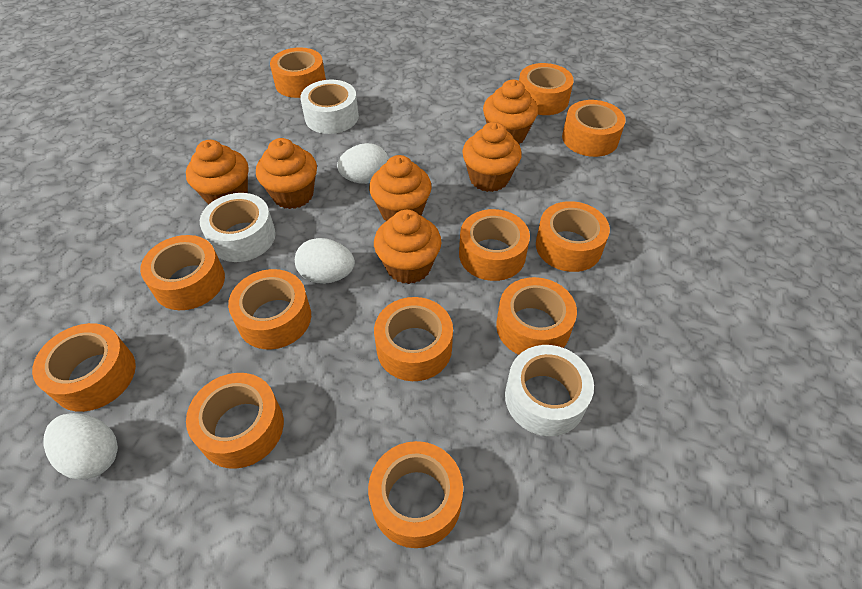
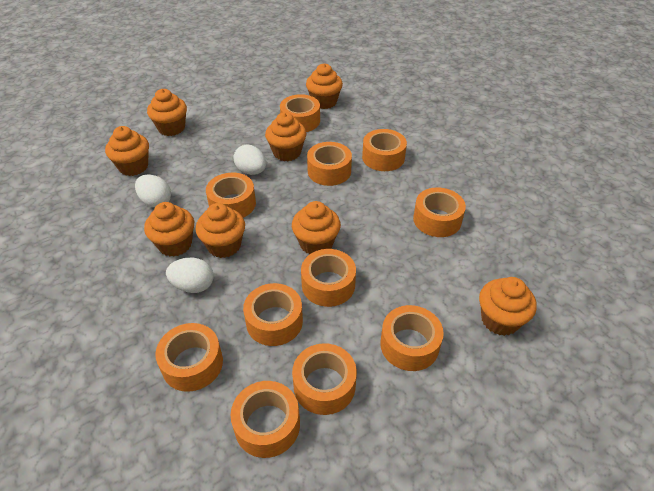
orange cupcake: [186,140,249,205] [256,138,317,209] [369,155,432,221] [374,210,442,284] [462,122,522,192] [483,80,538,144] = 6 -> [105,126,149,176] [144,202,194,257] [147,89,187,136] [195,203,245,258] [265,112,306,161] [292,201,341,255] [306,63,343,109] [479,277,537,336] = 8
orange tape: [32,323,136,412] [140,235,225,310] [186,373,284,469] [228,269,311,349] [270,47,326,98] [368,441,463,548] [374,297,453,381] [459,209,530,281] [496,277,577,355] [519,63,574,115] [536,201,610,272] [562,100,626,157] = 12 -> [155,323,223,392] [206,173,256,218] [230,381,300,458] [243,283,303,346] [280,94,320,132] [292,343,357,415] [301,249,356,307] [307,142,352,186] [362,129,407,171] [380,305,444,371] [413,188,466,237] = 11
white tape: [200,193,276,262] [300,80,359,134] [505,345,594,436] = 3 -> none = 0

